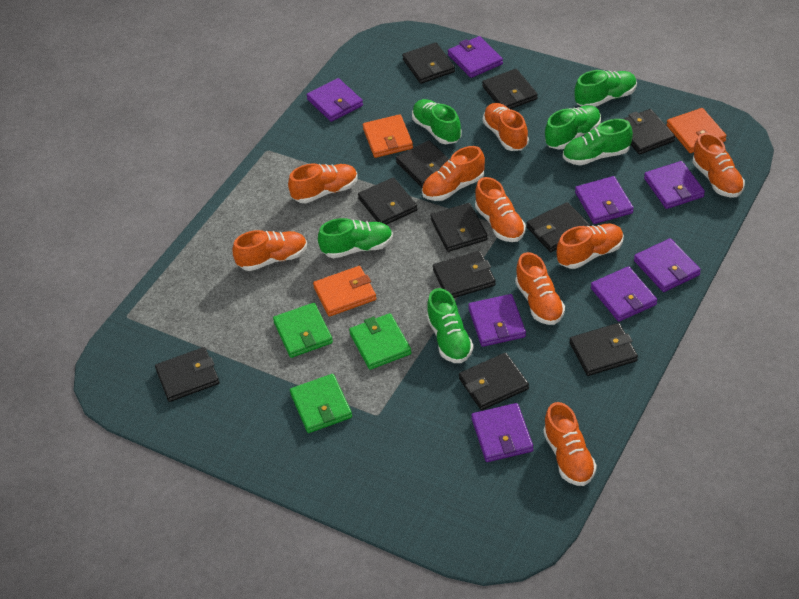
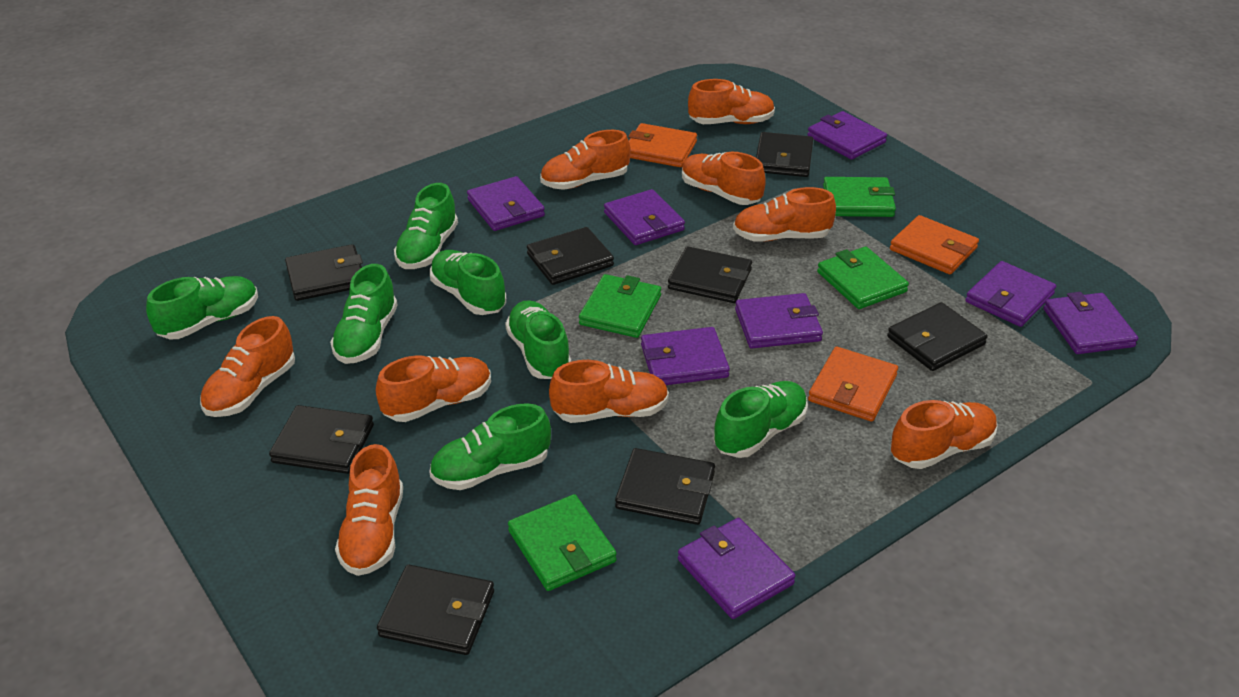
black wallet: [155,347,219,402] [358,177,418,225] [396,140,450,187] [402,42,455,84] [430,203,488,252] [433,251,496,298] [459,353,529,410] [482,69,538,109] [526,202,591,252] [570,323,638,376] [624,109,675,155] = 11 -> [269,405,374,474] [285,244,363,301] [377,565,494,655] [527,227,614,285] [615,448,715,525] [668,246,752,303] [756,132,813,177] [887,302,988,371] = 8
green shoe: [318,218,393,258] [412,99,462,144] [427,288,474,363] [545,105,601,149] [563,119,633,165] [574,70,637,107] = 6 -> [146,276,258,339] [330,264,398,364] [394,183,458,269] [429,403,551,490] [430,250,506,315] [505,300,571,379] [714,381,808,458] = 7
green wallet: [273,303,333,358] [290,374,352,433] [349,313,412,370] = 3 -> [508,494,617,591] [579,274,661,338] [817,247,909,309] [823,177,896,217] = 4

